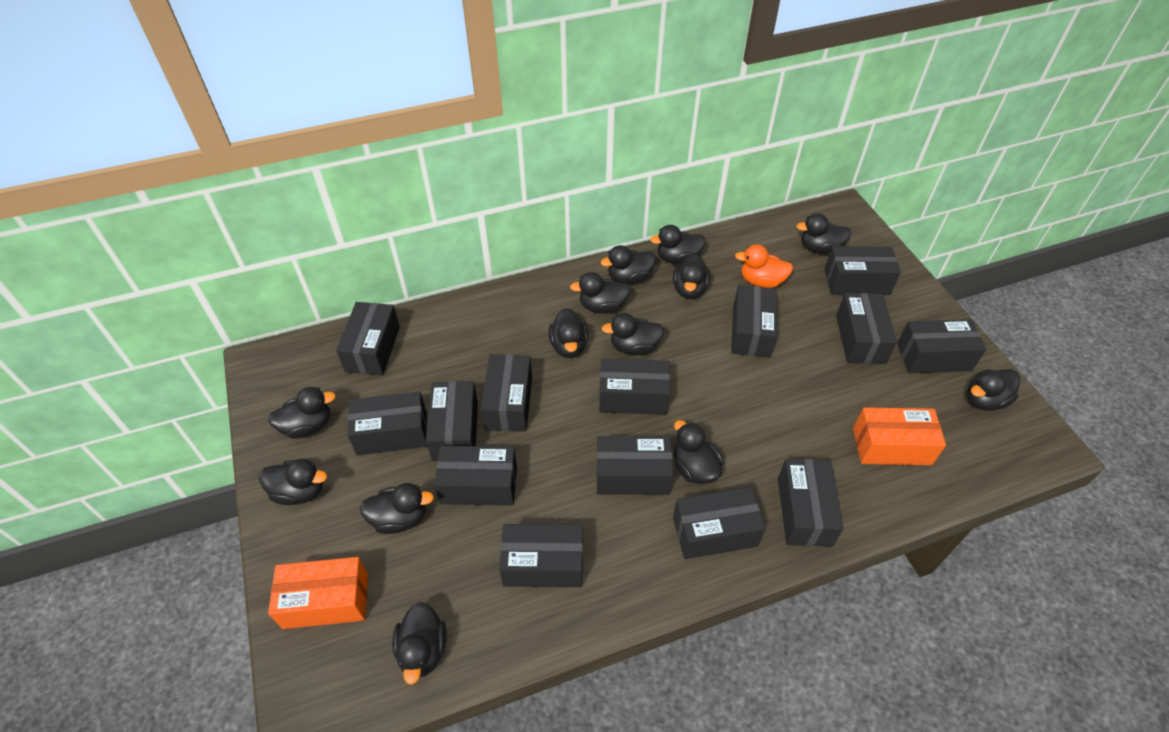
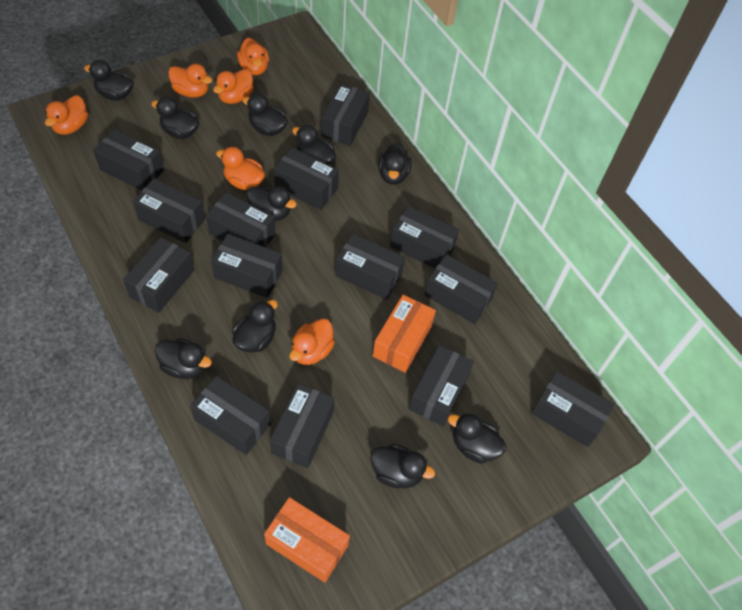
black duck: [259,459,327,505] [268,387,336,439] [360,483,434,534] [392,602,446,685] [548,308,589,358] [570,272,630,314] [601,245,656,284] [602,313,664,355] [650,225,706,264] [673,254,711,299] [674,420,724,484] [796,213,851,254] [966,369,1020,411] = 13 -> [84,60,134,100] [152,97,199,139] [155,338,212,379] [232,300,278,352] [242,94,288,136] [246,186,297,221] [292,125,336,165] [371,444,435,488] [378,143,411,185] [448,413,506,464] = 10
orange duck: [735,245,793,288] = 1 -> [45,95,88,135] [168,64,212,98] [213,69,254,104] [216,147,265,190] [237,38,269,75] [289,318,335,365] = 6

